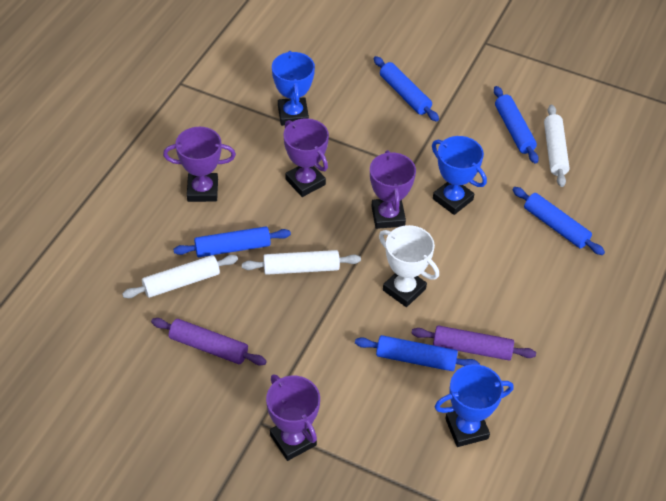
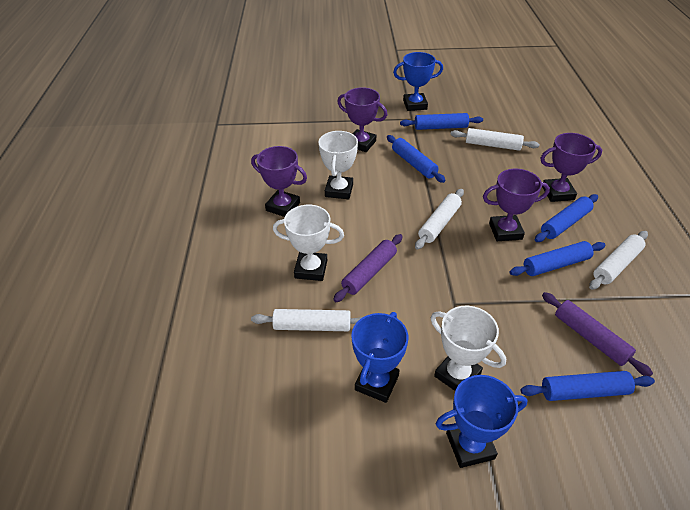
white rolling pin: [122,255,238,298] [242,250,361,275] [544,105,570,187] = 3 -> [251,309,365,331] [415,189,464,250] [451,128,540,151] [589,231,648,290] = 4
white trophy: [379,225,439,307] = 1 -> [273,205,344,281] [318,131,358,199] [431,306,506,391] = 3

